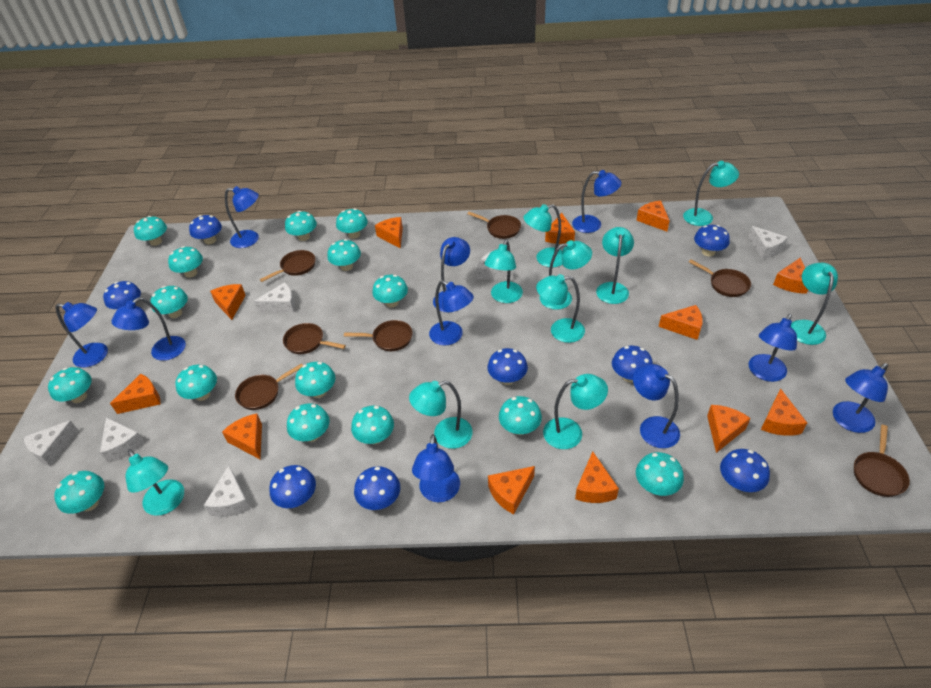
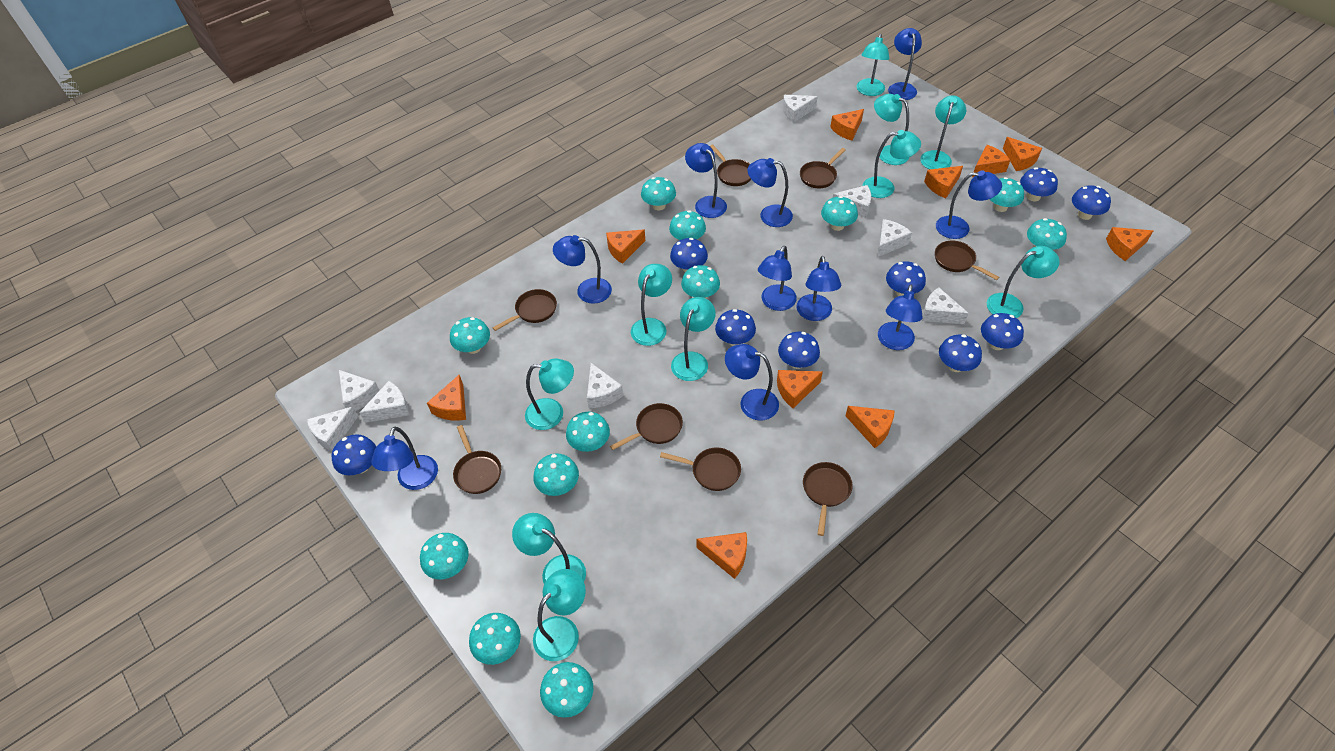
blue mushroom: [103,281,141,309] [189,215,222,244] [269,465,316,508] [354,466,400,510] [487,348,528,385] [612,346,653,382] [694,225,730,256] [720,449,770,492] = 8 -> [332,434,376,475] [670,238,708,272] [715,309,756,346] [778,332,820,369] [886,261,926,296] [939,334,982,372] [981,313,1024,350] [1020,167,1058,201] [1072,185,1111,220] = 9
brown pan: [235,363,303,410] [260,250,316,282] [283,323,346,354] [344,320,413,351] [467,211,521,239] [689,260,751,297] [854,425,910,497] = 7 -> [453,425,501,494] [493,289,557,331] [610,403,683,450] [660,448,741,491] [710,145,751,186] [800,148,846,188] [803,462,853,536] [935,241,999,280] = 8
orange cheese: [110,374,161,414] [210,284,246,320] [222,414,262,460] [375,217,403,249] [488,466,535,514] [545,213,575,244] [575,451,619,503] [636,201,670,232] [659,305,703,340] [707,405,751,453] [761,388,807,436] [773,257,808,294] = 12 -> [427,375,466,421] [606,229,645,264] [696,532,747,579] [777,370,823,408] [830,109,864,141] [846,406,895,448] [924,166,963,199] [972,145,1010,177] [1003,137,1042,171] [1106,227,1153,261] = 10
turquoise mushroom: [48,367,92,403] [54,471,104,514] [134,216,167,246] [150,286,188,318] [168,246,203,278] [175,365,217,401] [285,211,317,241] [287,403,330,442] [295,362,336,398] [327,239,361,271] [336,208,368,239] [351,405,394,444] [372,275,408,307] [499,396,542,435] [636,452,684,496] = 15 -> [420,533,469,579] [450,317,490,354] [469,613,521,665] [533,453,579,496] [540,662,593,718] [566,412,610,452] [641,177,676,210] [669,210,706,240] [681,265,720,299] [821,196,858,231] [990,177,1024,212] [1027,218,1067,250] = 12
white cheese: [24,420,79,466] [100,417,145,463] [204,466,251,517] [254,282,295,313] [476,251,513,281] [748,226,788,259] = 6 -> [307,407,358,452] [339,370,380,411] [360,381,410,423] [587,363,623,408] [783,95,818,123] [833,185,871,218] [877,219,912,257] [922,287,969,324] = 8

